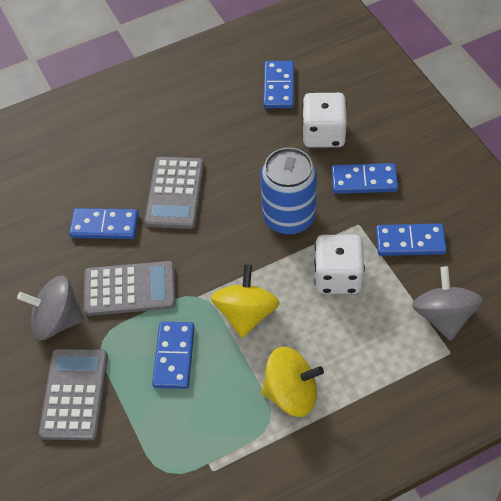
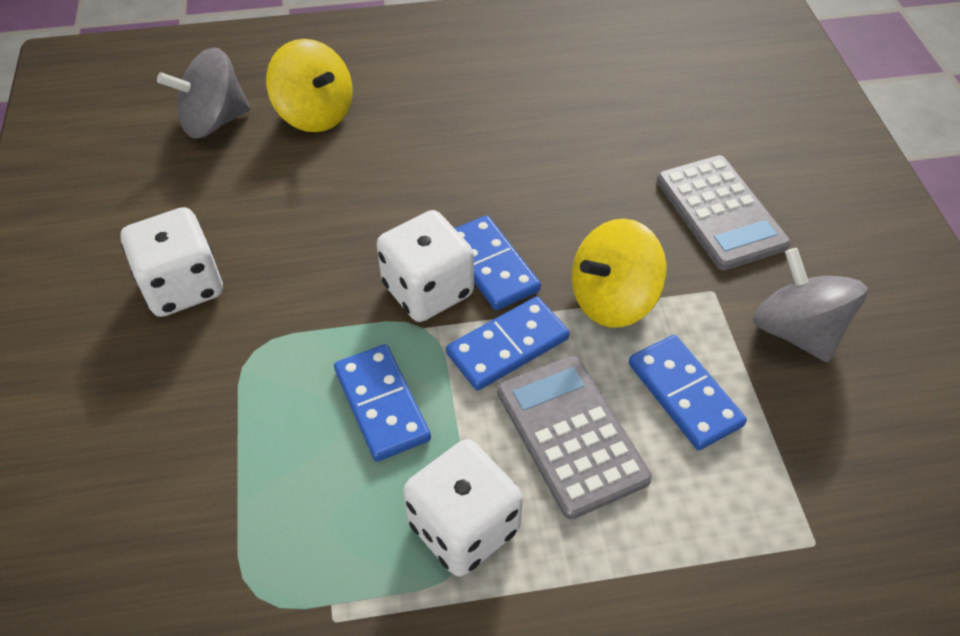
blue can: [260,147,317,235] = 1 -> none = 0
blue domino: [69,208,139,239] [152,322,195,389] [263,61,294,108] [331,163,398,194] [376,223,447,256] = 5 -> [334,344,431,462] [446,297,570,391] [455,215,541,310] [629,335,747,450] = 4
grey calculator: [39,349,108,440] [83,261,176,316] [144,157,204,229] = 3 -> [497,355,652,519] [657,155,791,270] = 2
white dice: [302,93,347,148] [314,235,365,294] = 2 -> [121,207,223,317] [376,210,474,322] [403,439,523,577] = 3

